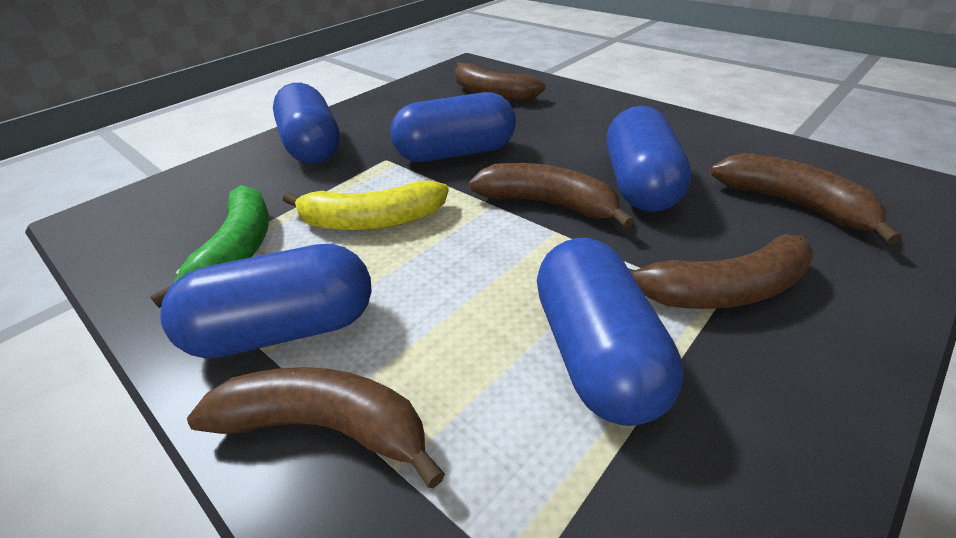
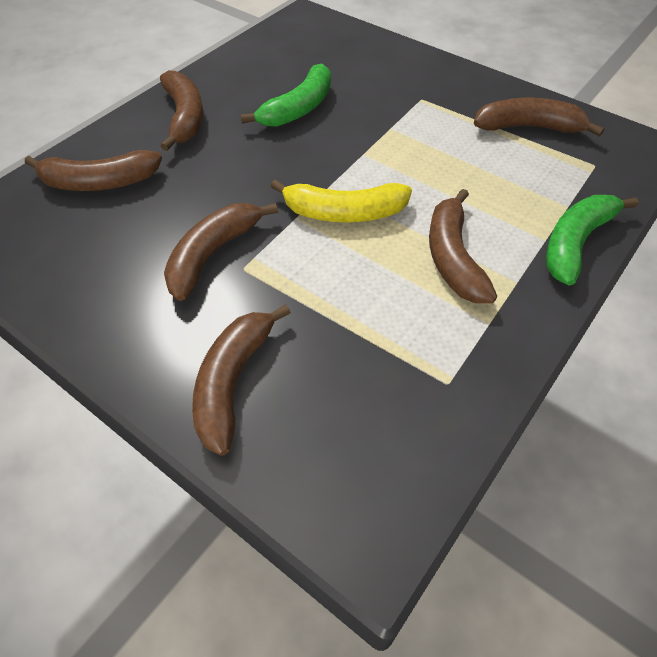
blue capsule: [160,244,372,358] [273,83,340,164] [390,92,516,162] [537,238,683,426] [607,106,692,212] = 5 -> none = 0
brown banana: [187,367,445,488] [455,62,545,101] [469,163,634,228] [628,234,813,309] [710,153,901,244] = 5 -> [25,150,162,191] [160,70,203,151] [164,203,278,301] [192,304,291,456] [429,189,497,303] [474,98,604,137] = 6
green banana: [150,185,269,308] = 1 -> [240,63,331,127] [546,195,639,285] = 2

